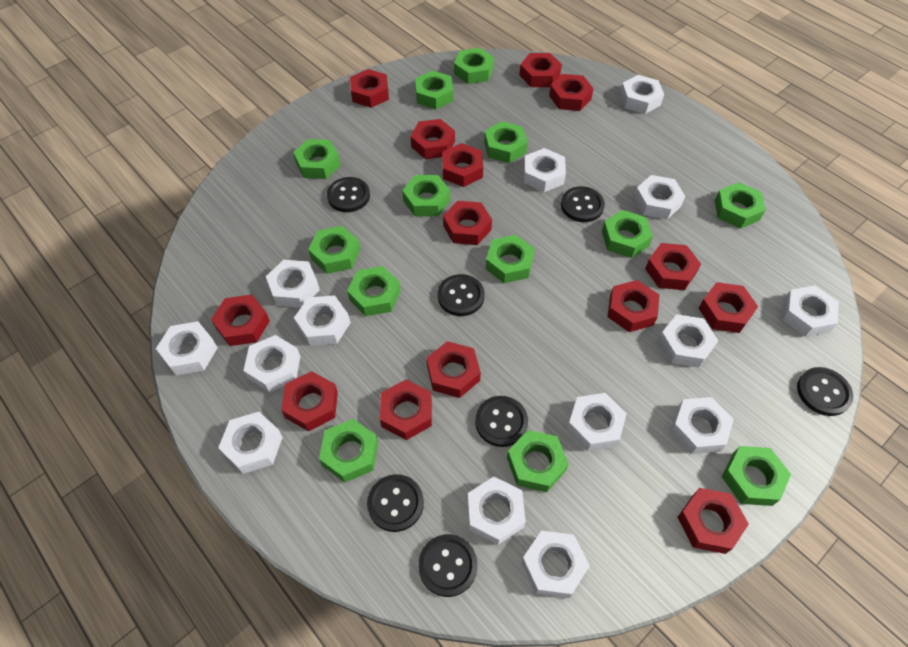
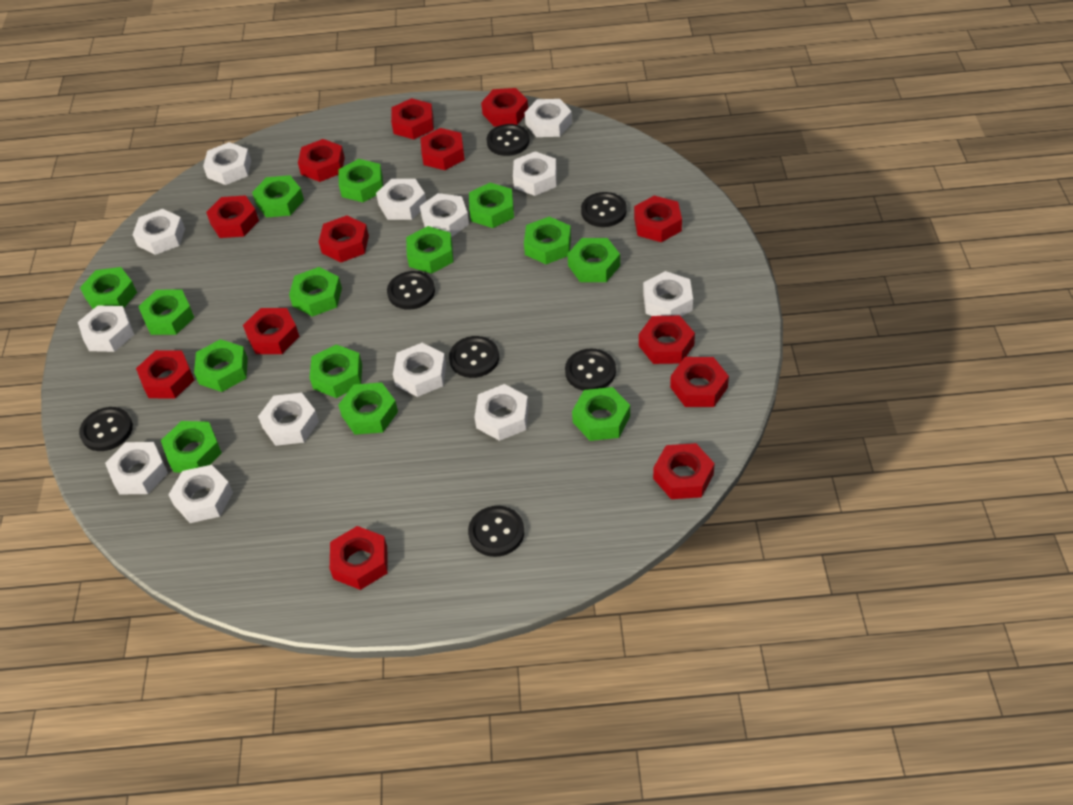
green nut: [293,139,341,179] [308,226,360,274] [319,419,378,483] [347,266,400,316] [402,175,450,216] [415,71,453,109] [454,48,494,84] [484,121,528,163] [486,235,535,283] [507,430,569,492] [602,210,653,258] [715,182,766,229] [722,446,791,506] = 13 -> [80,267,137,309] [138,289,195,335] [161,421,222,472] [194,339,248,392] [252,175,304,218] [289,267,342,317] [309,344,362,398] [338,159,383,202] [338,382,398,435] [406,226,453,274] [469,183,514,228] [524,217,571,264] [567,238,620,282] [572,387,630,441] = 14
red nut: [211,295,270,346] [281,371,338,431] [350,69,389,108] [380,379,432,440] [410,119,455,159] [427,341,481,398] [442,143,483,187] [443,201,492,245] [519,53,562,87] [549,74,594,111] [607,280,659,332] [645,243,701,290] [677,488,749,554] [699,282,758,333] = 14 -> [136,350,194,399] [206,195,259,238] [243,308,300,354] [298,139,345,182] [319,215,369,262] [330,526,388,590] [391,98,434,139] [420,128,465,170] [481,88,528,127] [634,195,682,242] [639,315,695,364] [653,443,715,499] [670,357,729,407] = 13
white nut: [156,321,218,375] [218,412,283,474] [243,335,301,393] [266,260,320,308] [294,296,350,346] [467,477,526,545] [521,531,590,598] [524,148,566,192] [567,393,627,451] [620,75,664,114] [634,175,685,220] [658,314,718,368] [670,397,734,454] [782,286,839,337] = 14 -> [78,306,134,352] [105,442,168,494] [132,209,185,255] [168,465,233,523] [203,142,251,185] [258,393,319,446] [376,179,426,220] [393,343,446,397] [420,193,469,237] [475,384,529,441] [513,151,557,196] [524,99,572,137] [643,271,693,316] = 13

